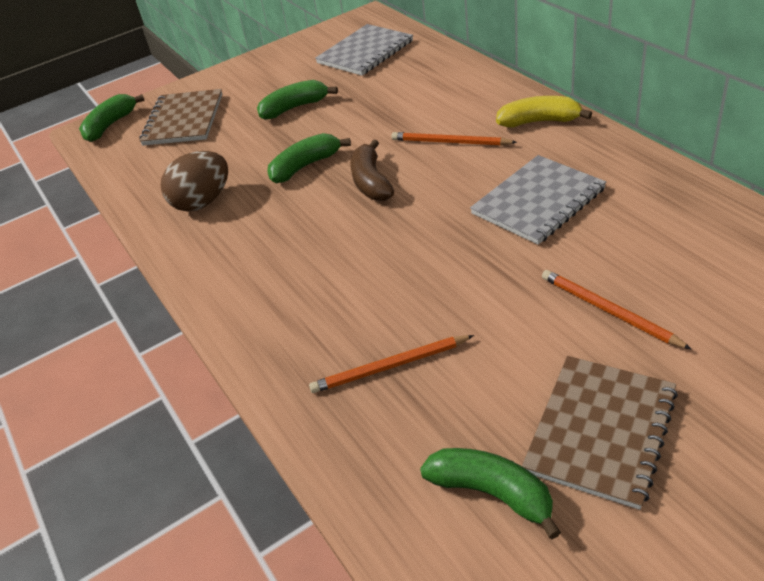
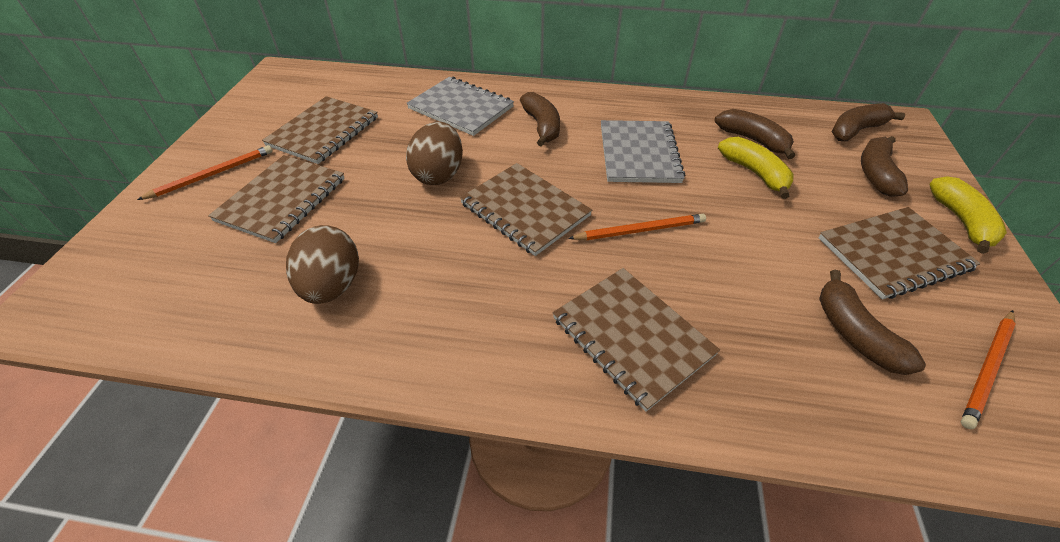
brown banana: [350,139,394,201] = 1 -> [520,92,560,147] [715,109,795,159] [819,269,926,375] [832,103,905,141] [861,136,908,197] = 5
brown egg: [160,151,228,212] = 1 -> [286,225,359,304] [406,122,463,185] = 2
brown notebook: [140,89,222,146] [522,356,678,510] = 2 -> [208,155,345,243] [262,96,378,164] [460,163,592,256] [553,268,720,412] [819,207,981,299] = 5
green banana: [79,94,145,142] [257,80,338,119] [267,133,351,183] [420,448,561,539] = 4 -> none = 0
yellow banana: [496,96,592,127] = 1 -> [718,137,794,199] [929,176,1007,254] = 2

